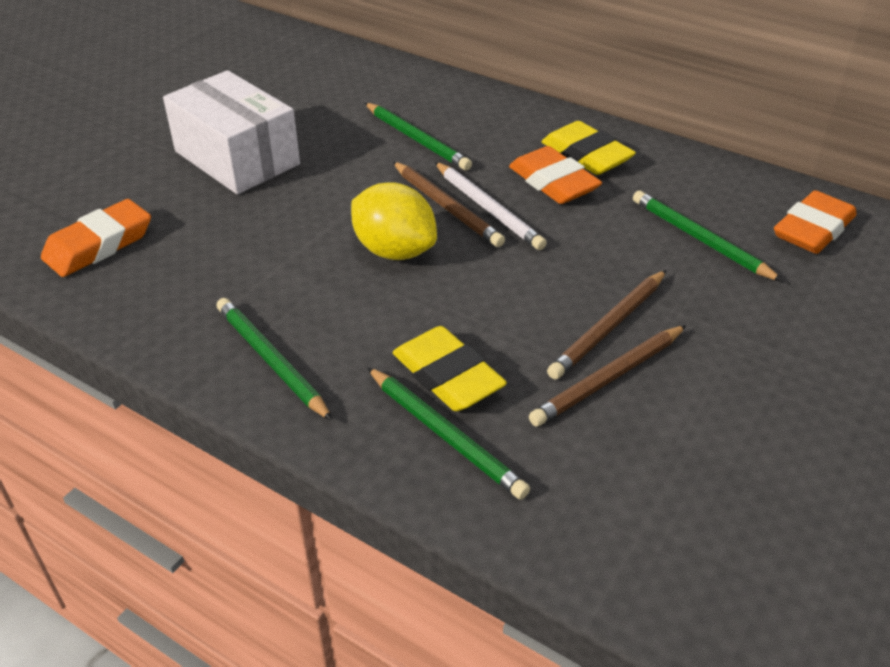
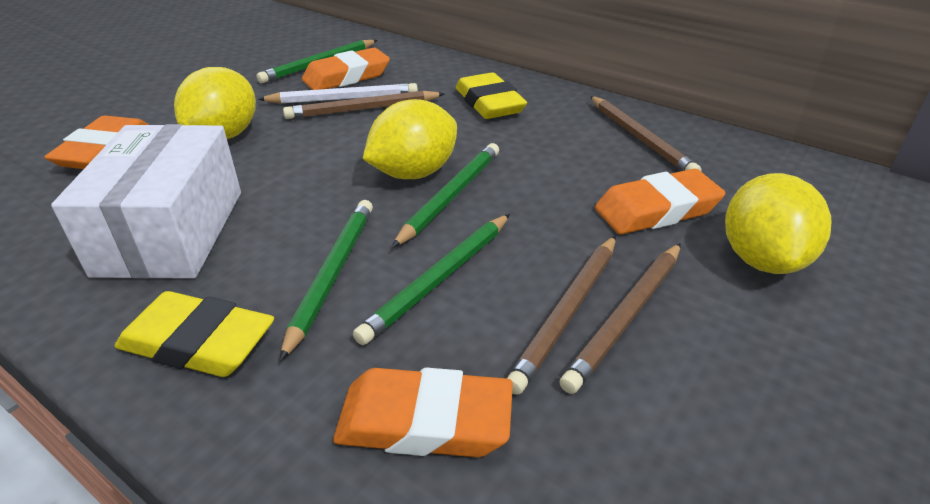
brown pencil: [393,161,505,247] [529,325,686,427] [547,270,666,379] = 3 -> [283,91,445,119] [507,236,616,395] [560,243,681,394] [590,96,701,171] = 4
orange eraser: [41,199,151,277] [509,146,602,204] [774,190,856,254] = 3 -> [44,115,149,169] [302,48,390,90] [333,368,513,457] [595,169,725,234] = 4
yellow lemon: [351,182,437,260] = 1 -> [174,67,256,139] [363,99,457,179] [725,173,831,274] = 3

